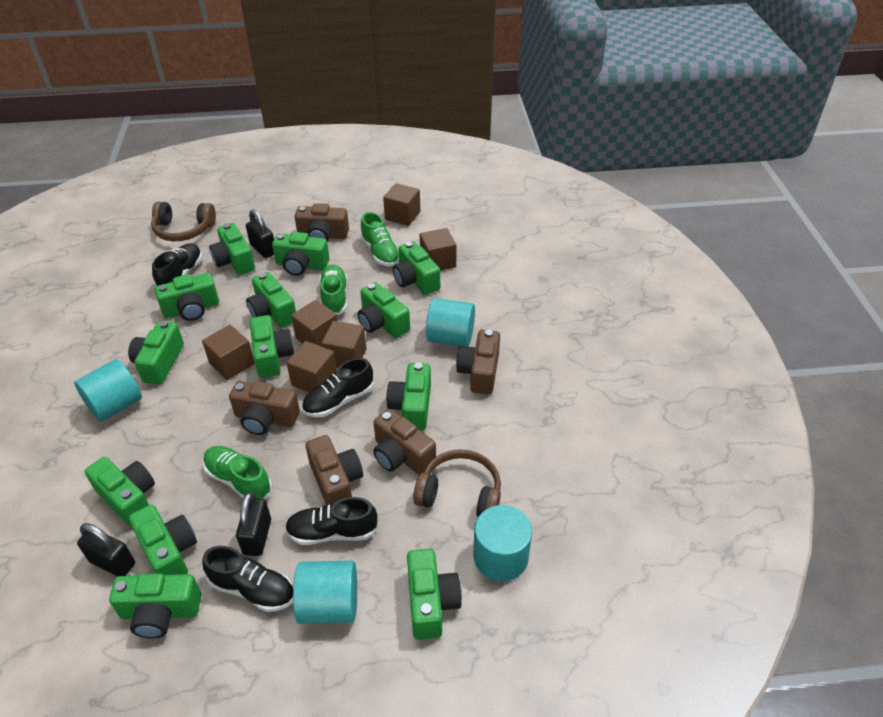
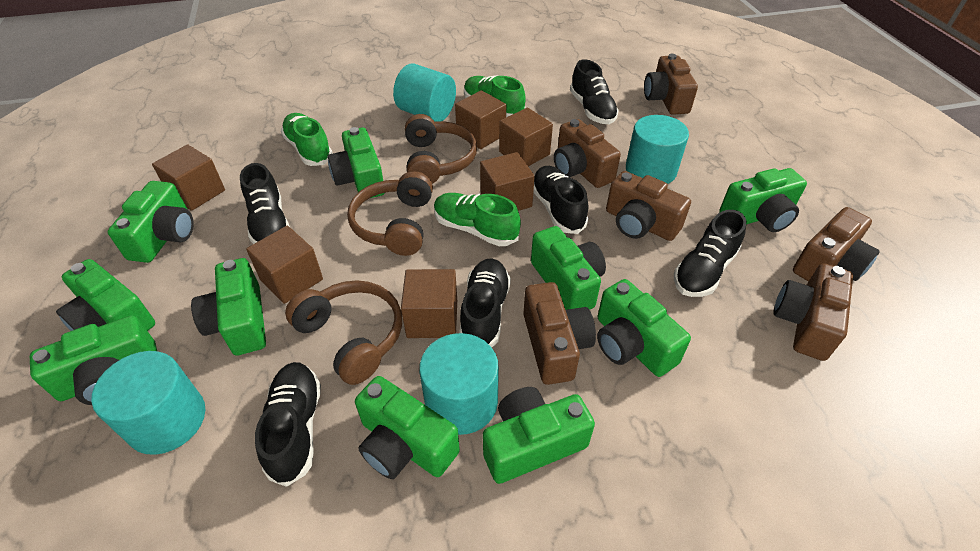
black padlock: [77,523,135,576] [236,492,271,556] [246,209,274,258] = 3 -> none = 0
black shoe: [152,243,202,286] [202,546,293,612] [285,497,378,545] [302,358,374,417] = 4 -> [240,163,290,244] [255,362,321,487] [459,258,511,347] [533,166,588,234] [570,59,619,124] [674,210,746,297] = 6
brown camera: [229,381,300,435] [295,203,349,242] [306,435,363,505] [373,409,436,475] [456,330,500,394] = 5 -> [523,282,596,385] [554,119,621,188] [606,171,691,241] [644,54,698,115] [774,263,853,361] [793,207,880,282] = 6
brown headphones: [151,202,216,241] [413,449,501,517] = 2 -> [285,280,402,385] [347,171,433,256] [405,114,477,184] = 3
green camera: [85,457,155,527] [109,573,202,638] [128,321,184,384] [129,504,197,575] [155,273,219,321] [209,223,255,275] [246,272,296,328] [250,315,294,378] [272,232,329,276] [358,282,410,338] [386,363,431,431] [393,241,440,295] [407,549,462,640] = 13 -> [30,315,157,405] [56,259,155,331] [107,181,194,263] [191,258,266,356] [328,127,385,198] [355,376,460,479] [483,387,595,484] [531,226,606,310] [597,279,691,377] [719,168,807,232] = 10

